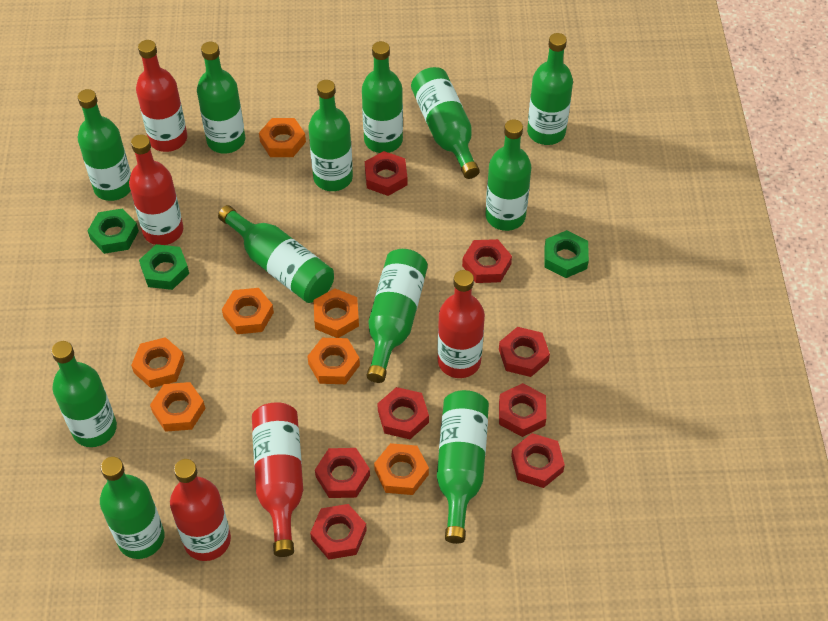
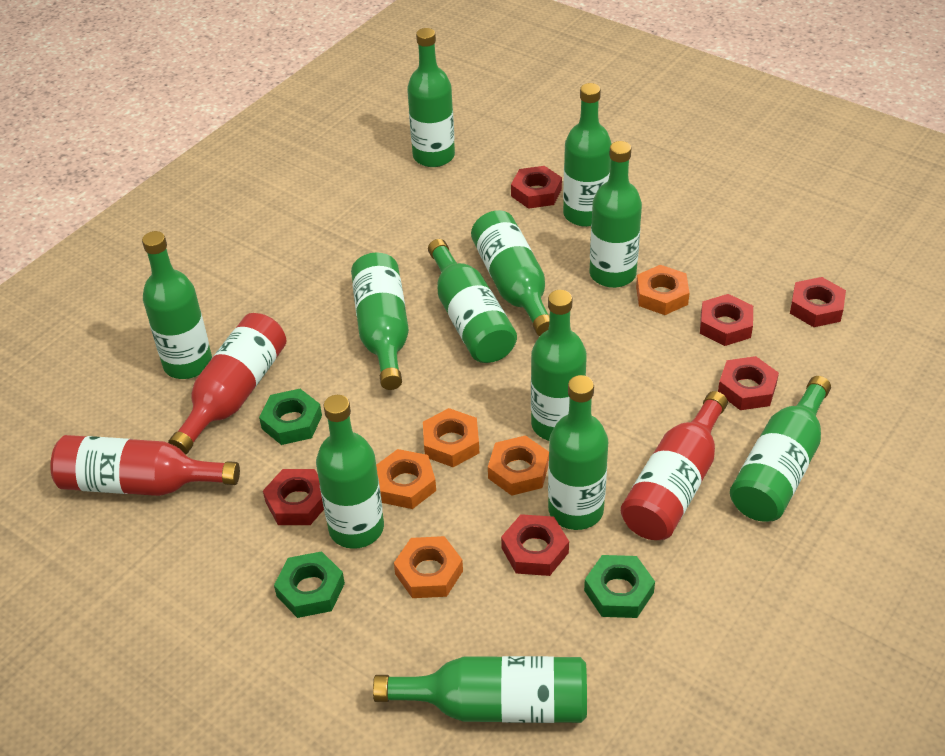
orange nut: [131,337,185,388] [150,382,205,432] [222,288,274,334] [259,118,306,157] [307,338,360,384] [313,288,359,338] [374,443,429,495] = 7 -> [376,449,436,509] [394,536,463,598] [423,408,479,467] [488,435,549,496] [636,265,690,315] = 5
red bottle: [129,134,183,245] [136,40,187,152] [170,459,231,561] [252,402,303,557] [438,270,485,378] = 5 -> [50,435,240,496] [168,313,286,455] [621,391,728,540] = 3
red nut: [310,504,367,559] [315,448,370,498] [365,151,407,196] [377,387,429,439] [462,239,512,283] [499,327,550,377] [499,383,546,437] [511,433,565,488] = 8 -> [263,469,324,525] [501,514,569,576] [511,166,562,209] [700,294,753,346] [718,356,779,410] [790,277,846,327] = 6

